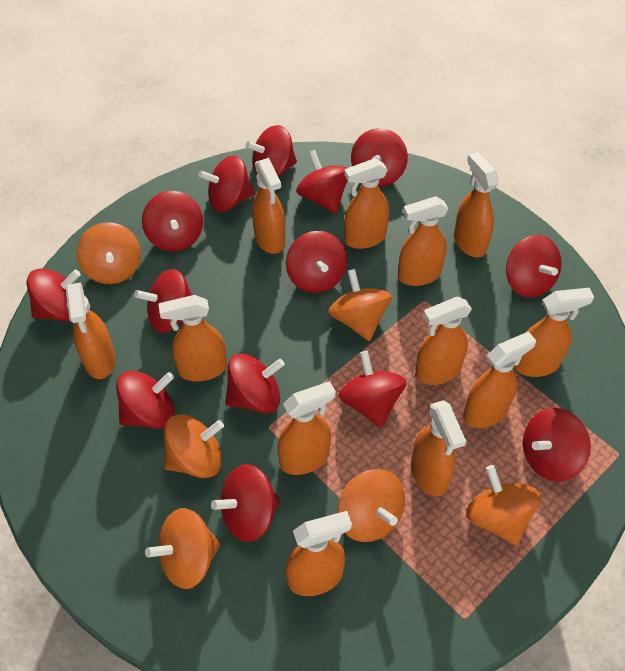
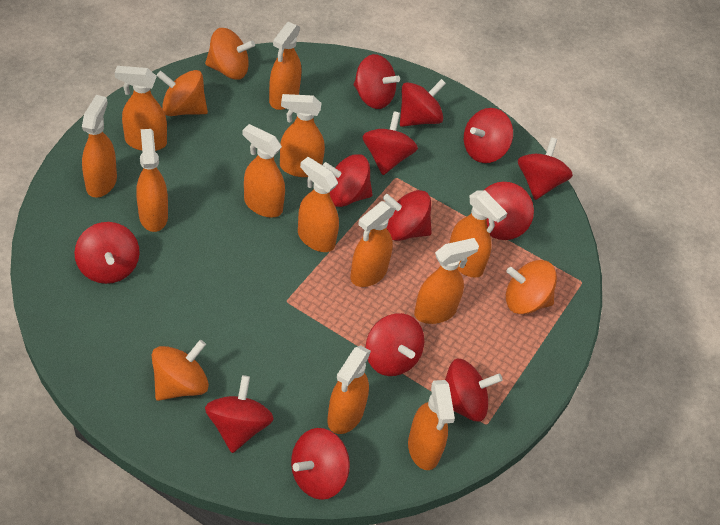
orange spinning top: [77,222,141,284] [145,508,221,589] [164,415,224,478] [328,269,392,341] [338,469,405,542] [466,465,541,546] = 6 -> [151,340,209,401] [157,70,208,116] [205,28,255,80] [506,260,557,314] = 4
red spinning top: [27,268,81,321] [116,371,175,429] [134,269,192,333] [142,191,203,251] [198,155,255,212] [211,464,280,542] [225,354,285,413] [245,125,297,177] [286,231,347,293] [296,150,348,214] [338,351,407,428] [351,128,408,187] [506,235,562,298] [523,408,591,482] = 14 -> [75,222,140,284] [205,375,274,453] [291,428,350,500] [323,154,373,207] [354,54,400,109] [362,112,418,175] [366,313,424,376] [383,190,432,241] [400,79,446,127] [445,358,503,421] [464,108,513,163] [484,182,534,240] [518,137,573,200] = 13

